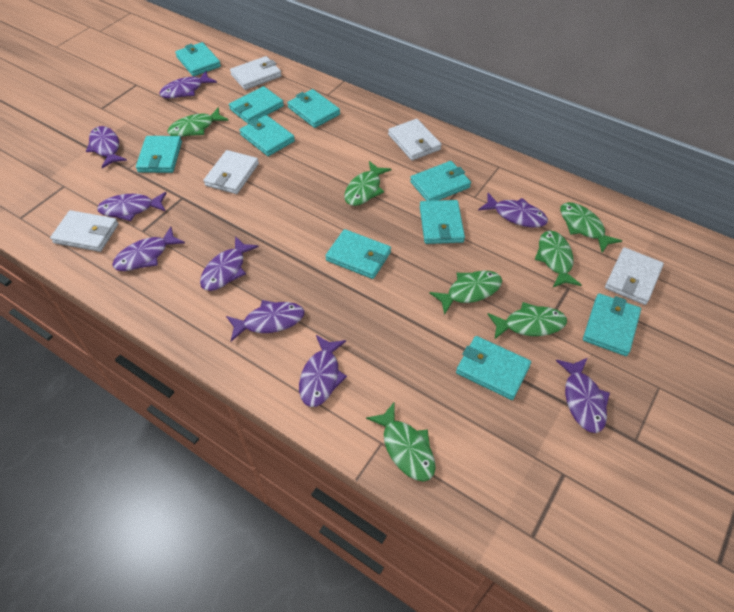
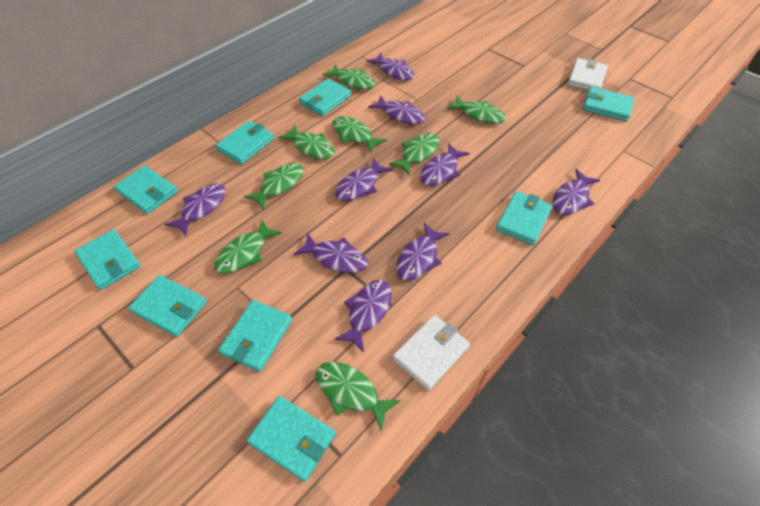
green fish: [167,107,229,137] [344,161,391,206] [366,401,436,481] [429,271,502,315] [488,302,567,340] [535,231,582,288] [560,202,622,253] = 7 -> [214,220,282,274] [244,163,303,210] [278,125,334,159] [316,362,401,430] [323,64,375,89] [332,116,387,154] [389,133,440,175] [447,96,506,124] = 8
turquoise wallet: [136,136,182,173] [175,42,221,76] [229,86,284,124] [239,115,295,156] [287,89,340,128] [325,229,391,279] [410,161,471,201] [420,200,465,244] [456,336,531,400] [583,293,641,356] = 10 -> [75,229,141,290] [114,165,178,214] [128,275,207,337] [216,121,274,164] [218,300,292,372] [247,396,336,482] [299,78,351,116] [496,191,553,245] [583,87,634,121] = 9
white wallet: [50,210,118,252] [204,150,259,194] [230,56,282,90] [388,119,442,161] [605,247,664,305] = 5 -> [393,315,470,391] [568,58,608,91] = 2

